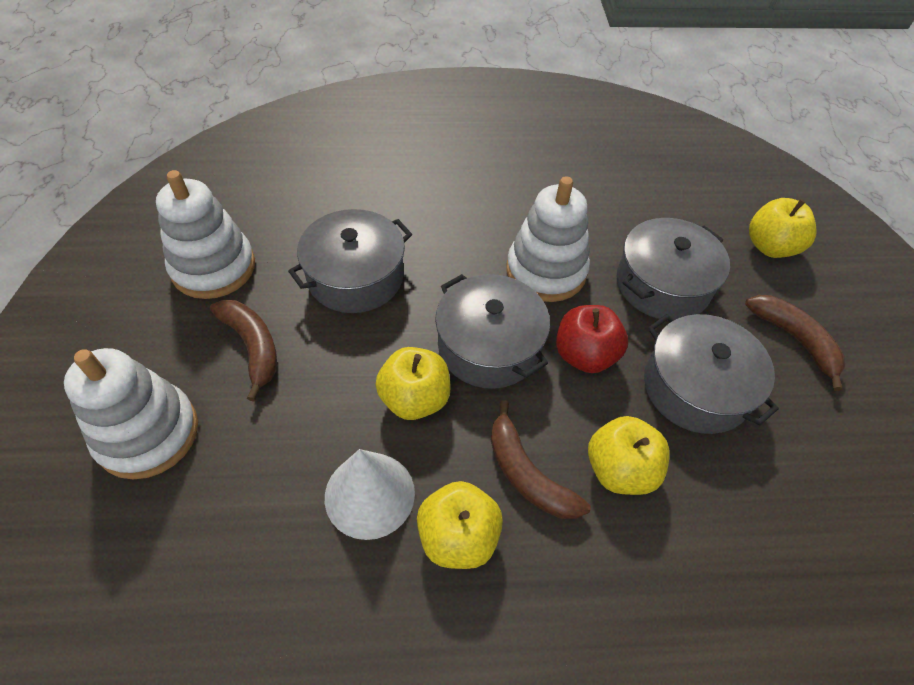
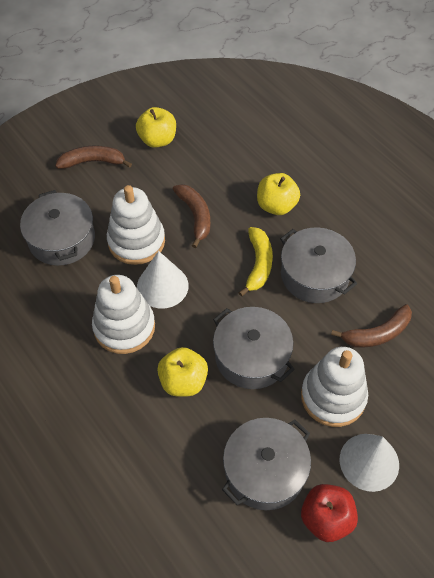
white cone: [325,449,415,540] = 1 -> [137,251,189,309] [340,434,399,492] = 2
yellow apple: [375,347,451,420] [417,481,503,569] [588,416,670,495] [749,198,817,258] = 4 -> [136,107,176,148] [157,347,208,397] [257,173,300,215] = 3
yellow banana: none = 0 -> [238,227,273,296] = 1

